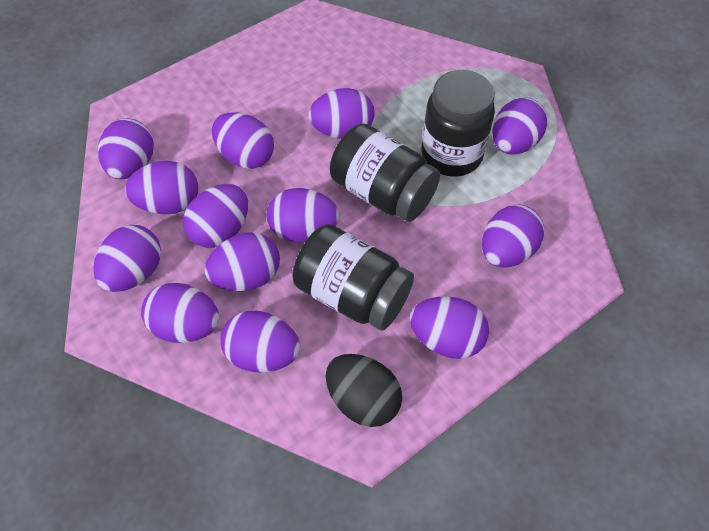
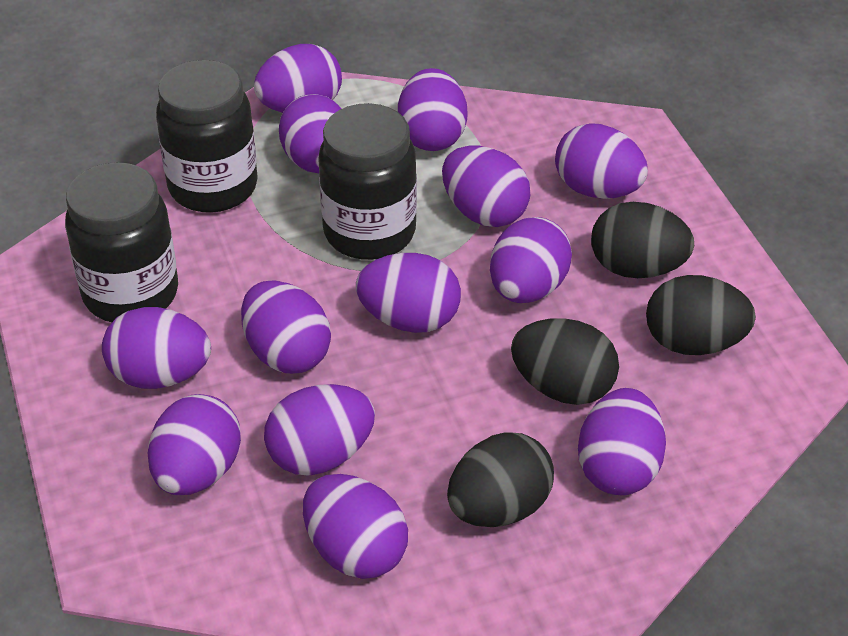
black egg: [326,354,402,427] = 1 -> [447,432,554,527] [511,318,619,405] [591,202,694,278] [646,275,756,355] = 4

